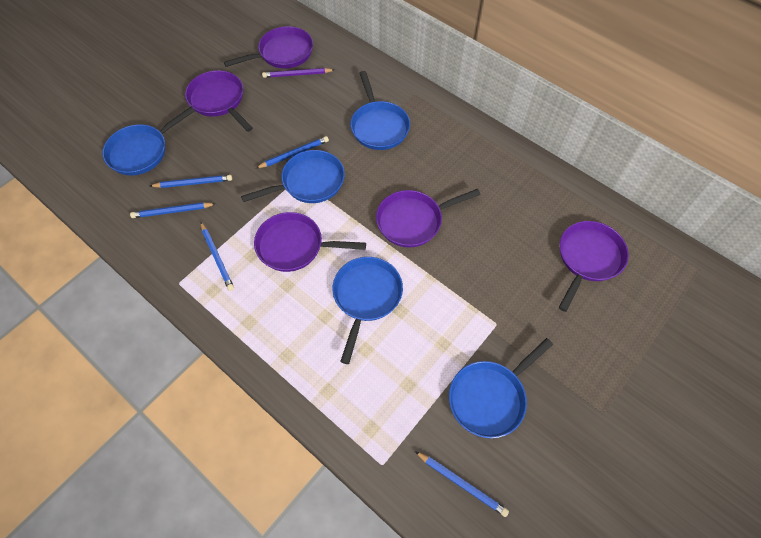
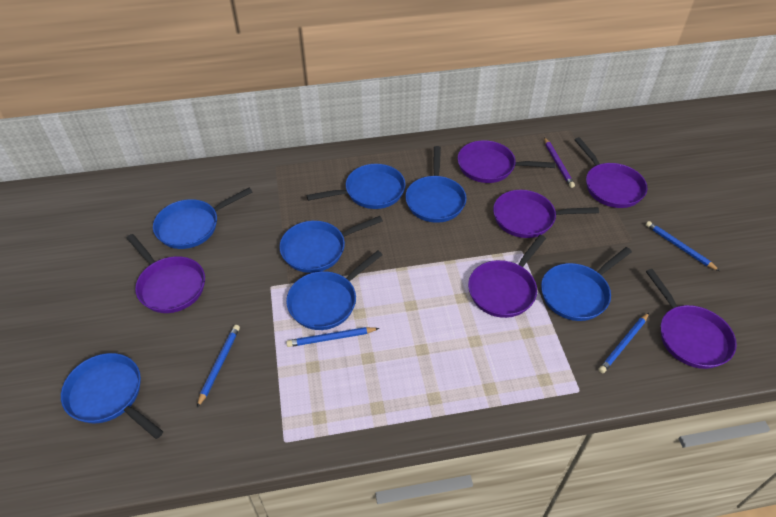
blue pan: [102,107,195,175] [241,150,345,203] [332,257,403,364] [350,71,410,150] [449,338,553,438] = 5 -> [61,353,163,439] [153,188,252,249] [279,216,383,273] [286,250,383,330] [306,164,406,209] [405,146,467,223] [541,247,632,321] = 7
blue pencil: [130,202,215,218] [150,175,232,188] [201,222,234,291] [256,136,329,168] [415,451,509,517] = 5 -> [197,325,240,408] [286,327,379,347] [599,313,649,373] [646,221,720,271] = 4
purple pan: [185,70,253,132] [224,26,313,69] [254,212,366,272] [376,189,481,248] [559,221,629,312] = 5 -> [127,234,205,313] [457,140,556,183] [468,235,546,318] [493,190,599,238] [575,137,647,208] [646,269,737,369] = 6

